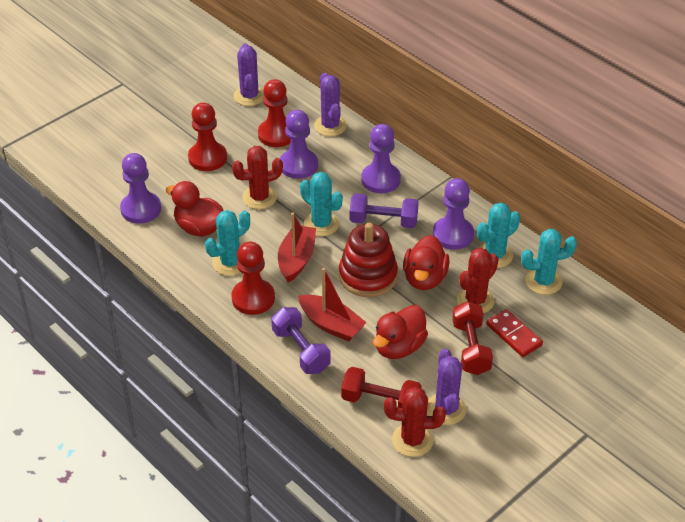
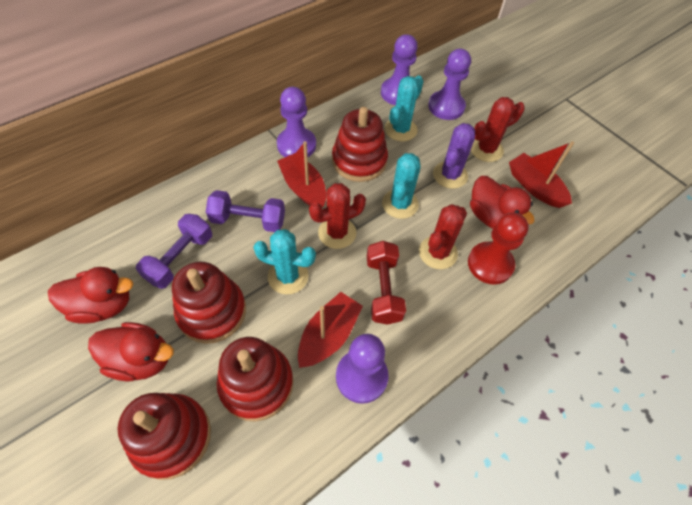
purple cactus: [234,43,264,106] [314,73,347,136] [427,348,467,425] = 3 -> [433,123,475,189] = 1
red boat: [278,213,316,283] [298,268,367,342] = 2 -> [277,141,326,208] [298,292,363,368] [509,141,574,208] = 3
red domino: [486,309,543,357] = 1 -> none = 0
red dumbbell: [341,367,422,408] [452,301,493,375] = 2 -> [367,241,406,325] = 1
red pawn: [188,103,227,171] [231,241,275,315] [258,79,291,147] = 3 -> [468,212,529,285] = 1
red stacking toy: [339,223,398,297] = 1 -> [118,393,211,480] [172,262,246,344] [217,337,294,421] [332,107,388,182] = 4
turquoise cactus: [205,210,250,276] [300,172,343,236] [477,203,520,268] [521,229,577,295] = 4 -> [253,229,316,294] [382,153,420,219] [385,76,423,141] = 3

